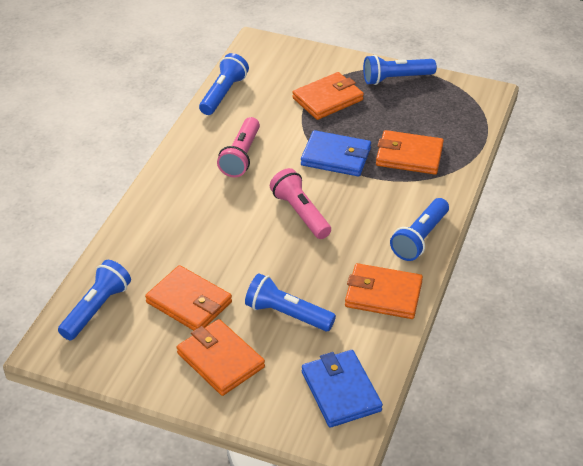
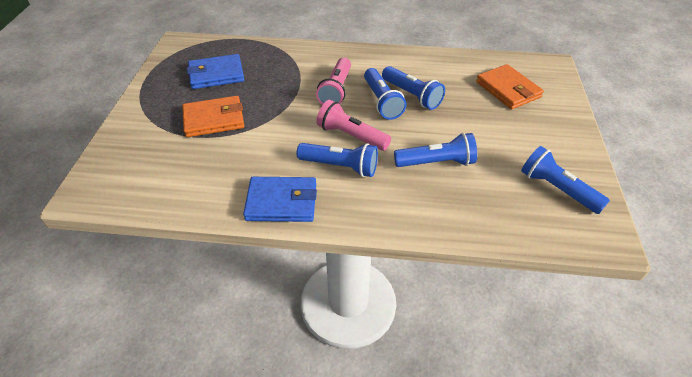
orange wallet: [145,265,232,331] [177,319,265,396] [292,72,364,120] [345,263,423,319] [376,130,444,175] = 5 -> [182,96,244,137] [476,64,544,109] = 2

